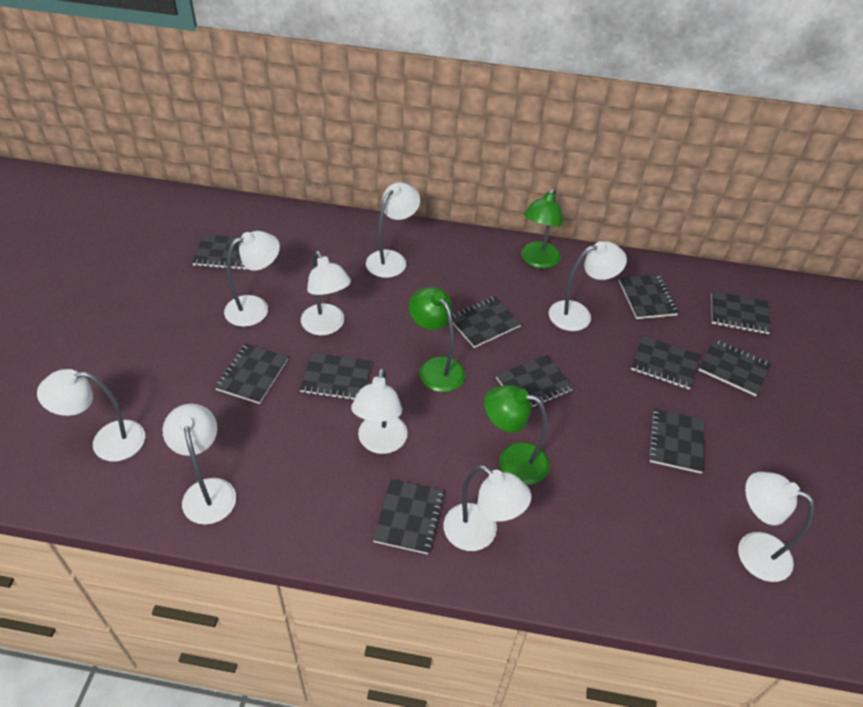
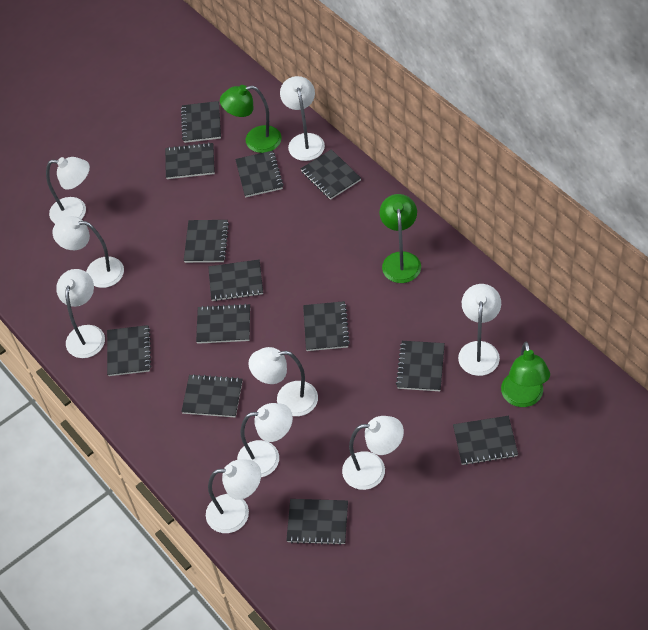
black notebook: [192,234,247,270] [215,343,288,404] [300,353,371,400] [373,479,445,554] [452,296,522,348] [496,355,573,409] [619,274,679,319] [631,336,700,390] [648,408,705,474] [699,339,771,396] [711,291,771,334] = 11 -> [107,325,151,376] [165,143,215,179] [181,101,221,143] [181,374,242,418] [184,220,229,263] [196,303,250,344] [208,260,263,301] [235,151,284,197] [286,499,348,545] [301,149,361,200] [303,301,350,351] [396,341,445,391] [453,416,518,465] = 13

